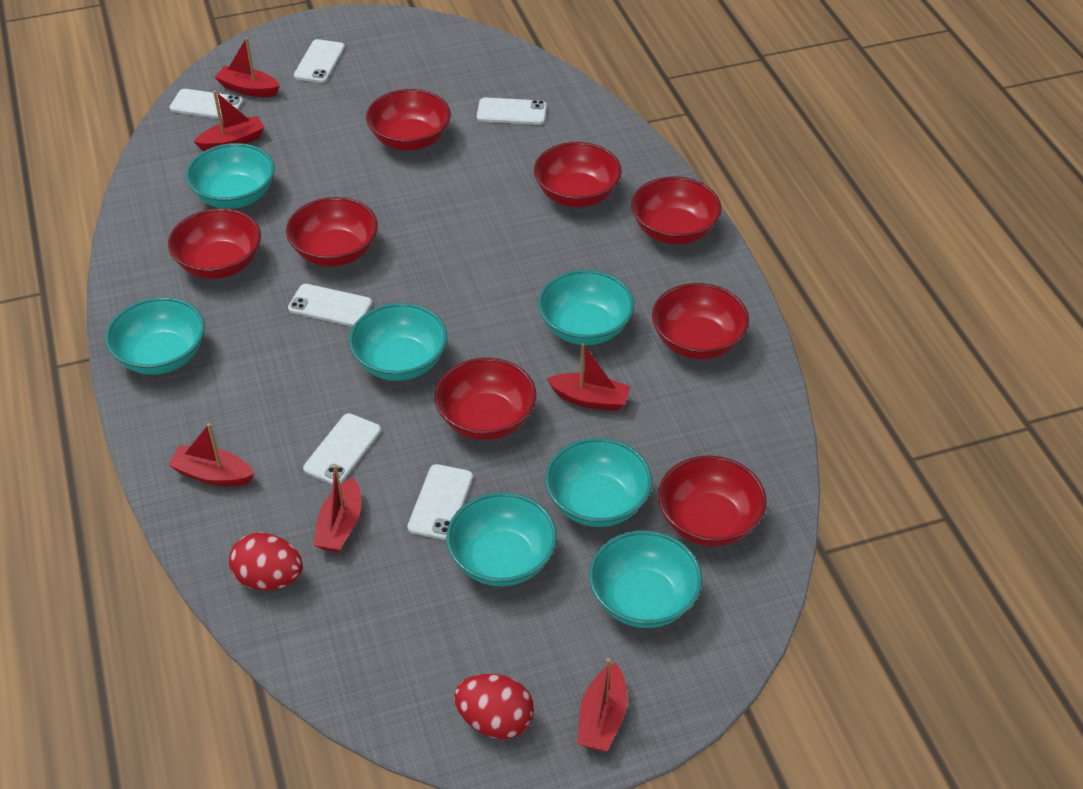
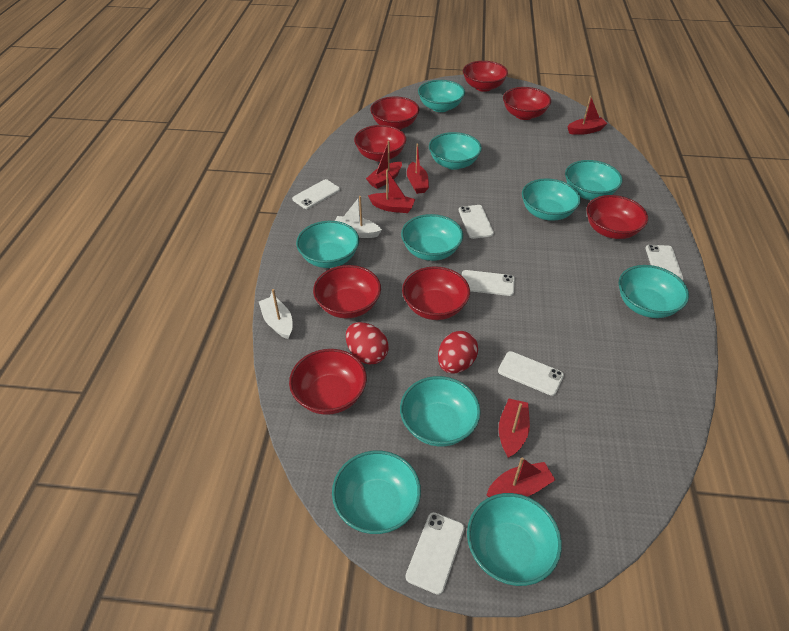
turquoise bowl: [105,297,205,375] [186,143,275,209] [349,303,447,381] [446,492,557,586] [538,270,634,345] [545,438,652,527] [589,531,702,628] = 7 -> [296,221,359,268] [332,451,421,534] [400,376,481,447] [401,214,463,261] [418,80,465,112] [429,132,482,170] [467,493,562,586] [522,178,581,221] [565,160,623,200] [619,265,689,318] = 10
white boat: none = 0 -> [259,289,293,339] [335,196,382,238] = 2

